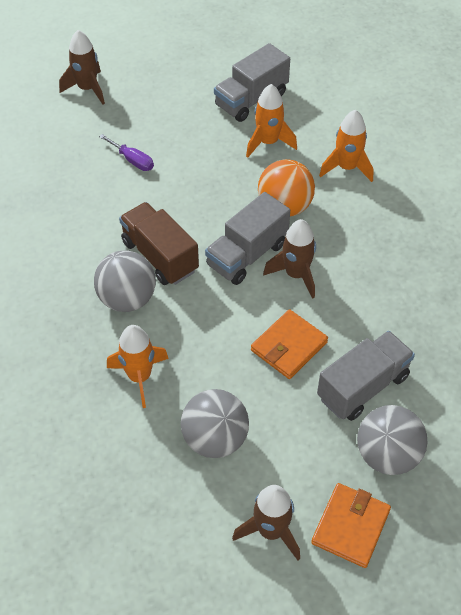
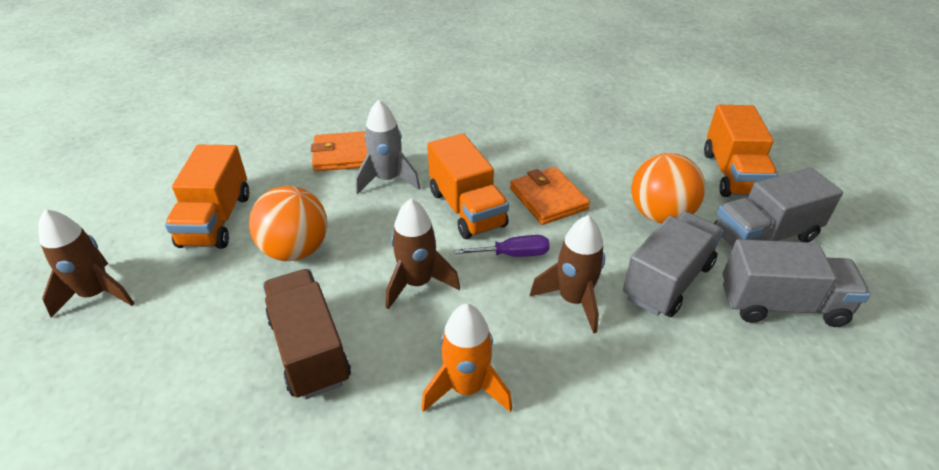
grey ball: [94,250,156,312] [181,389,249,458] [357,405,428,475] = 3 -> none = 0
grey rocket: none = 0 -> [355,100,420,194] = 1
orange ball: [258,159,315,217] = 1 -> [249,186,327,261] [631,153,705,224] = 2
orange rocket: [107,325,169,408] [246,84,297,158] [319,110,373,182] = 3 -> [421,304,512,412] = 1
orange truck: none = 0 -> [165,145,249,249] [428,133,509,239] [704,105,778,197] = 3

